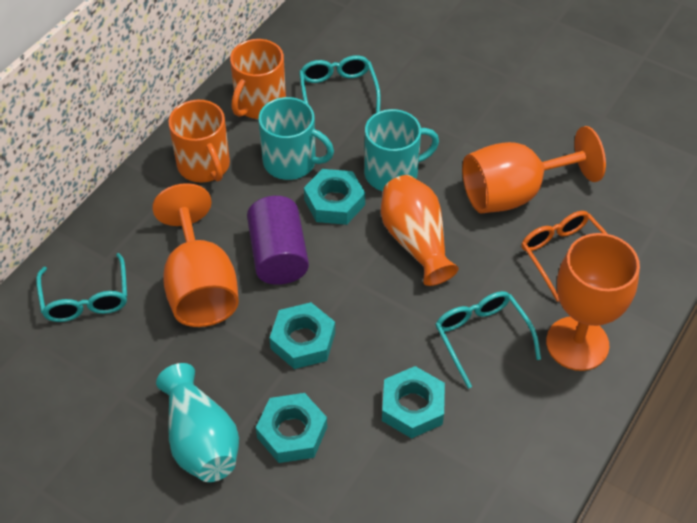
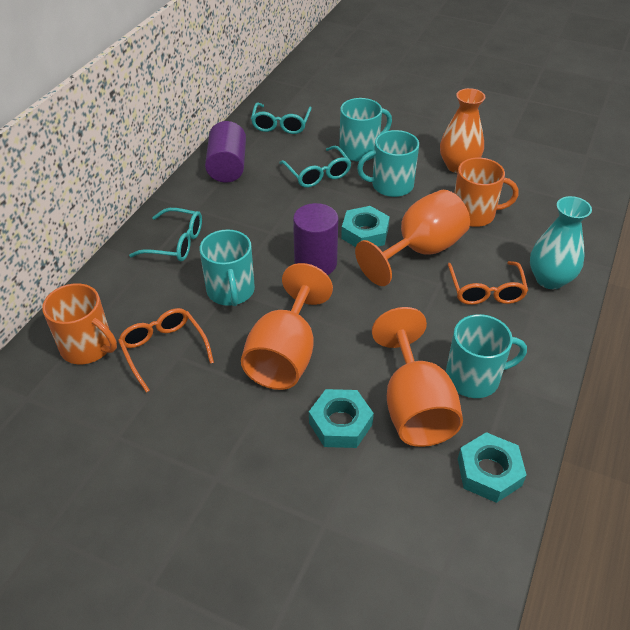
orange glasses: [521,211,608,302] = 1 -> [118,308,214,392] [447,261,528,305] = 2
purple cylinder: [247,196,309,285] = 1 -> [205,121,246,183] [293,203,338,275] = 2
turquoise mug: [258,97,334,180] [364,109,439,191] = 2 -> [200,229,255,306] [339,98,392,162] [357,130,419,197] [446,314,527,398] = 4
turquoise nut: [256,393,327,463] [270,302,335,369] [304,169,365,225] [382,366,445,439] = 4 -> [309,389,374,448] [341,206,390,247] [458,432,527,503] = 3

